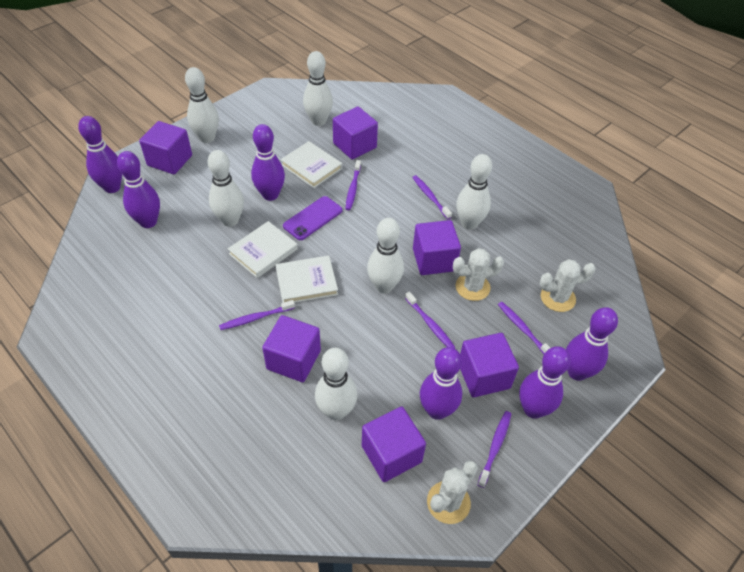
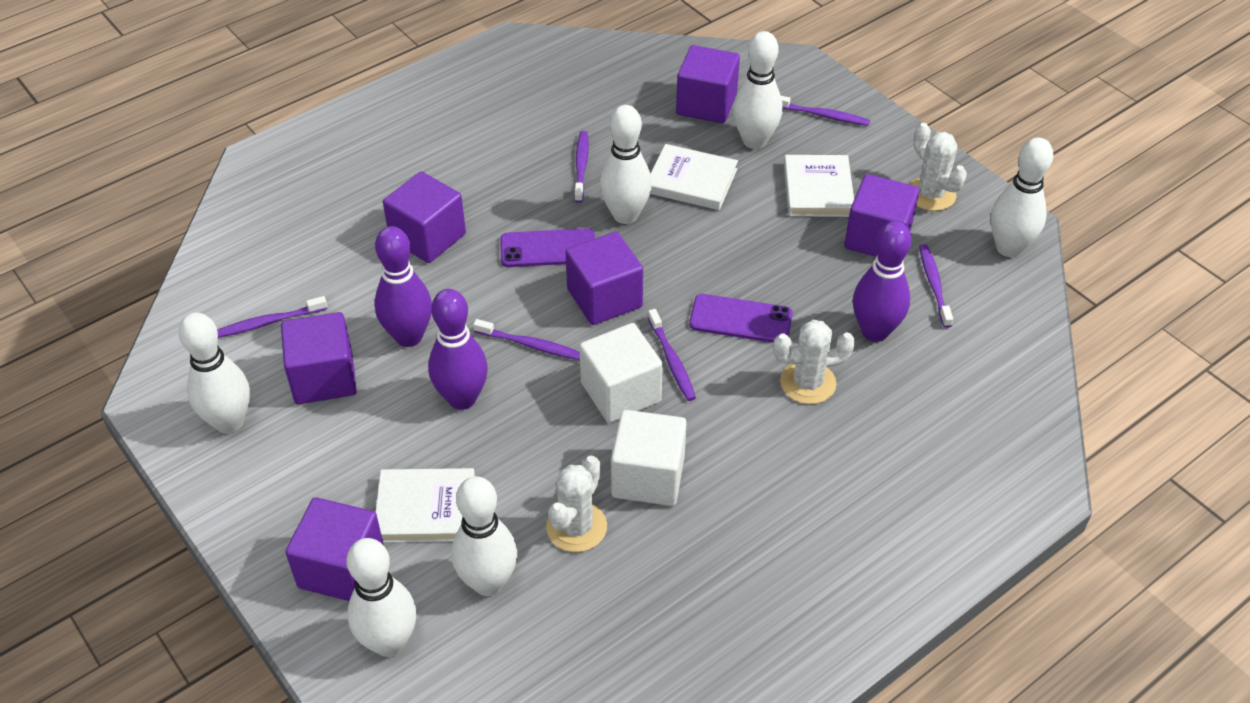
purple bowling pin: [78,116,122,193] [117,151,160,228] [251,124,285,201] [420,347,462,420] [519,346,571,419] [566,307,618,381] = 6 -> [375,226,432,347] [428,289,488,410] [853,221,911,342] = 3
purple phone: [283,196,343,240] = 1 -> [500,228,595,267] [689,294,793,343] = 2
white cube: none = 0 -> [579,323,663,423] [611,410,687,506] = 2

